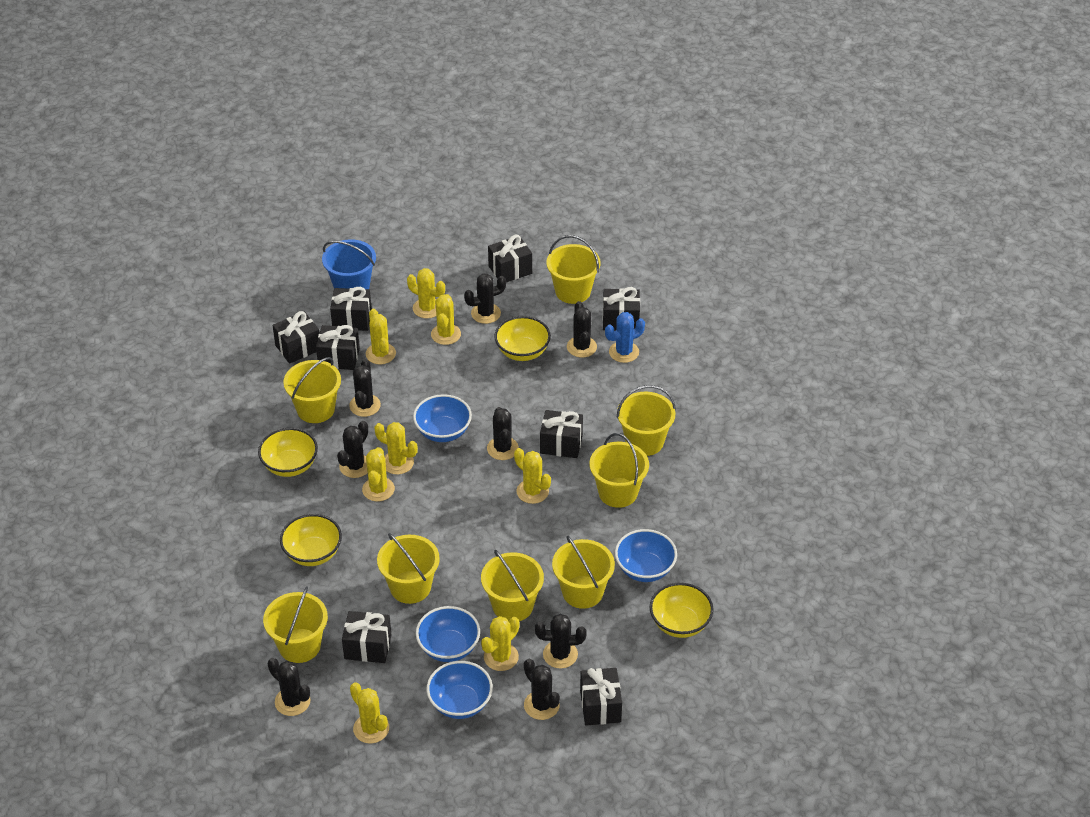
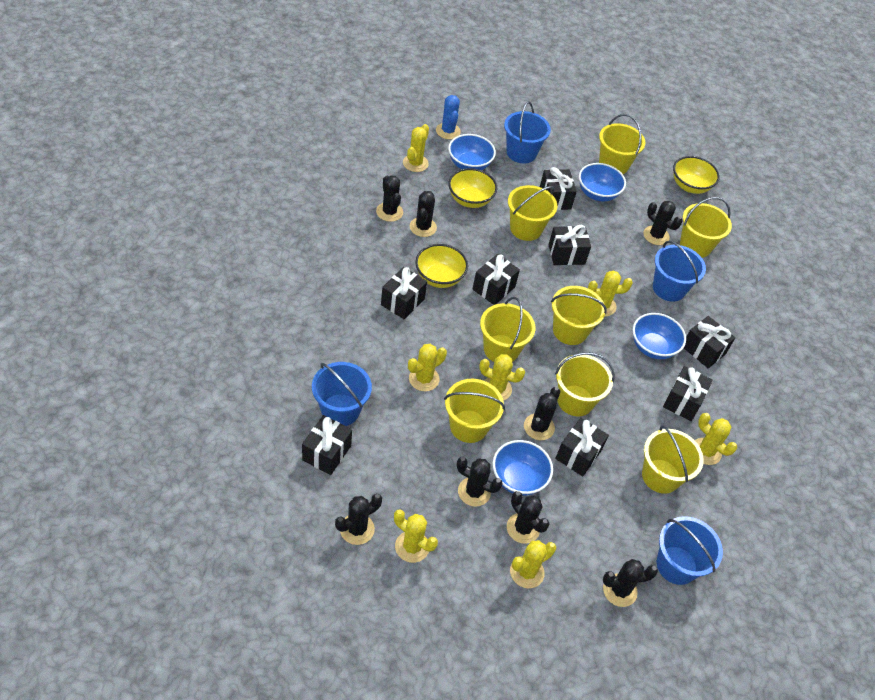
blue bucket: [322,239,376,289] = 1 -> [312,362,372,426] [504,101,551,164] [653,241,706,302] [657,516,723,585] = 4
yellow bowl: [258,428,318,477] [280,514,342,566] [494,316,551,361] [650,583,714,638] = 4 -> [415,244,468,288] [448,168,497,208] [673,156,720,194] = 3
yellow cactus: [350,682,389,744] [362,447,395,502] [366,309,396,364] [374,422,418,474] [407,268,445,318] [431,294,461,345] [481,616,519,671] [514,448,551,504] = 8 -> [394,509,438,563] [403,124,429,172] [408,344,447,392] [479,354,525,401] [510,540,556,588] [588,271,633,317] [695,413,737,465] = 7

